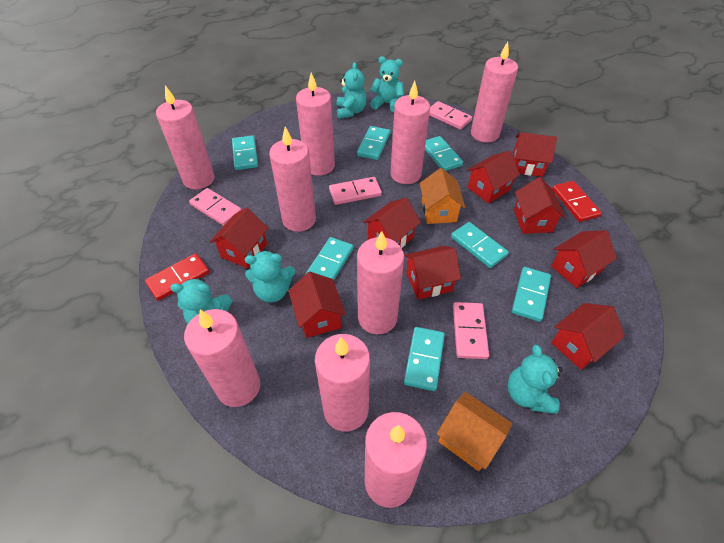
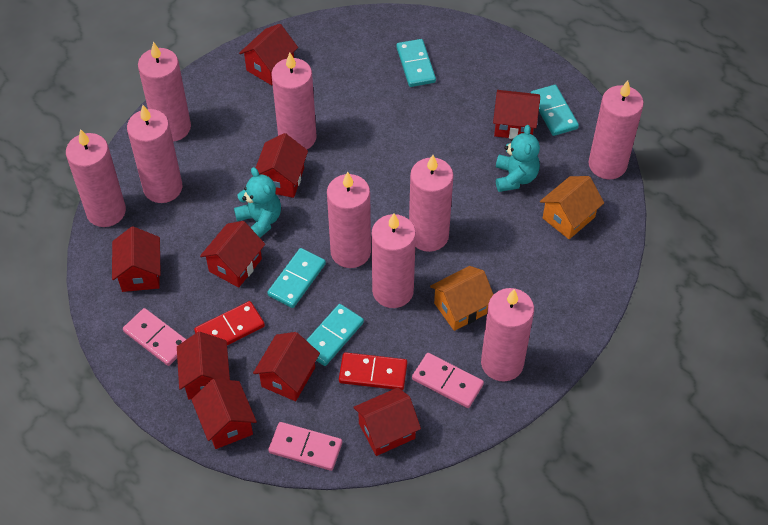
pink domino: [189,188,241,226] [329,177,382,205] [429,101,472,130] [453,302,489,359] = 4 -> [123,308,187,366] [268,422,342,471] [412,353,484,408] = 3
turquoise domino: [232,135,258,170] [305,237,353,280] [357,126,390,160] [404,327,445,391] [425,136,463,171] [451,222,509,268] [512,267,551,322] = 7 -> [267,248,326,308] [306,304,364,366] [396,39,436,87] [531,85,579,136] = 4
turquoise teddy bear: [170,277,232,324] [245,250,295,303] [337,62,367,119] [370,56,404,113] [508,345,563,414] = 5 -> [234,167,281,238] [496,125,540,192] = 2

